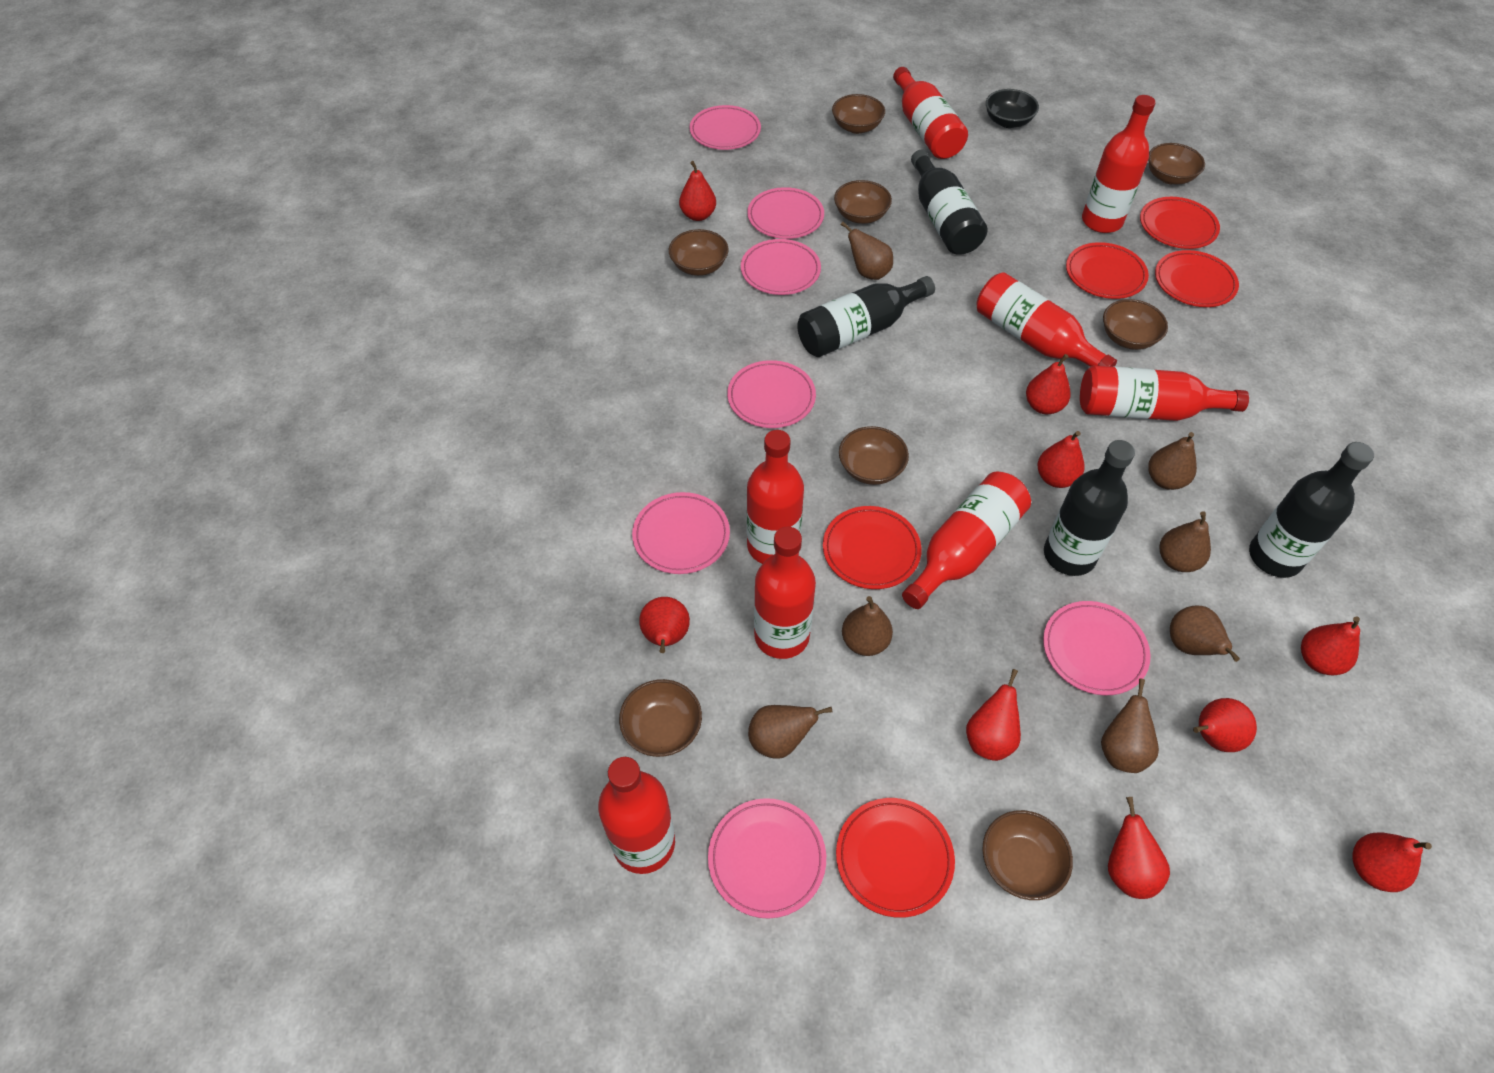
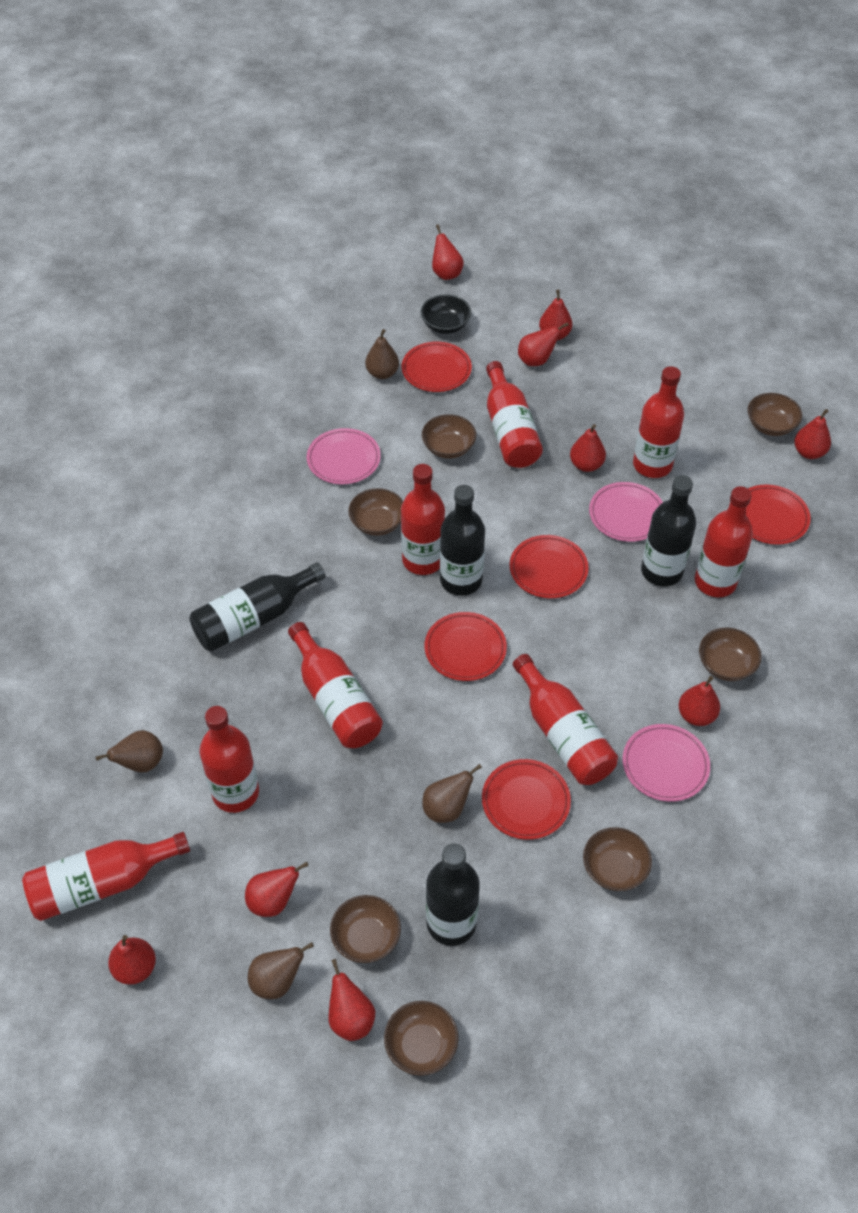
brown bowl: [619,679,702,757] [669,229,729,276] [832,94,885,134] [834,180,892,224] [839,426,909,485] [982,810,1073,900] [1103,299,1168,350] [1148,143,1205,184] = 8 -> [330,895,401,963] [348,488,403,536] [384,1001,458,1076] [422,414,476,459] [583,827,652,891] [699,628,761,681] [748,393,802,436] = 7
brown pear: [748,705,832,759] [841,222,893,280] [842,596,893,656] [1101,679,1159,773] [1148,432,1197,490] [1160,511,1211,572] [1170,606,1240,662] = 7 -> [96,730,163,773] [248,942,314,999] [365,329,399,379] [422,764,482,823] = 4
pink plate: [632,492,730,574] [689,105,761,150] [708,798,826,919] [727,360,816,428] [741,239,821,295] [747,187,824,239] [1043,601,1151,695] = 7 -> [307,428,381,484] [589,482,663,542] [622,724,710,802] = 3

